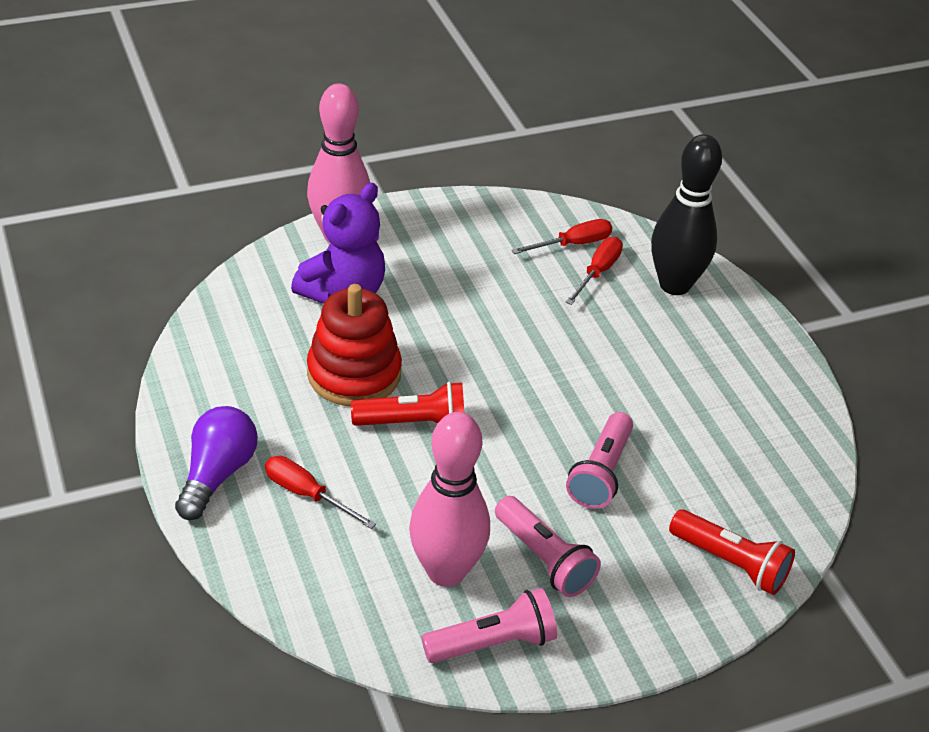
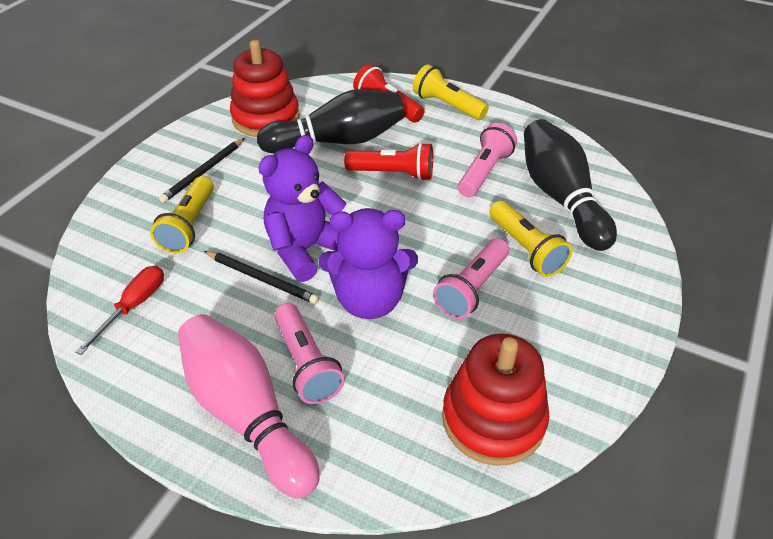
black bowling pin: [651,134,722,295] = 1 -> [257,89,404,154] [524,119,617,251] = 2
black pencil: none = 0 -> [159,138,245,203] [204,251,319,304] = 2
pink bowling pin: [307,84,370,243] [409,412,490,587] = 2 -> [178,314,319,499] = 1
purple light bulb: [175,406,258,520] = 1 -> none = 0
purple teddy bear: [291,183,385,304] = 1 -> [258,135,346,282] [319,208,418,319] = 2
red screwdriver: [265,456,376,529] [511,219,612,254] [565,237,623,305] = 3 -> [75,265,164,355] = 1
red stacking toy: [307,284,402,406] = 1 -> [230,40,300,137] [442,334,549,466] = 2
yellow flashlight: none = 0 -> [150,176,214,253] [413,64,489,120] [489,201,573,277] = 3

